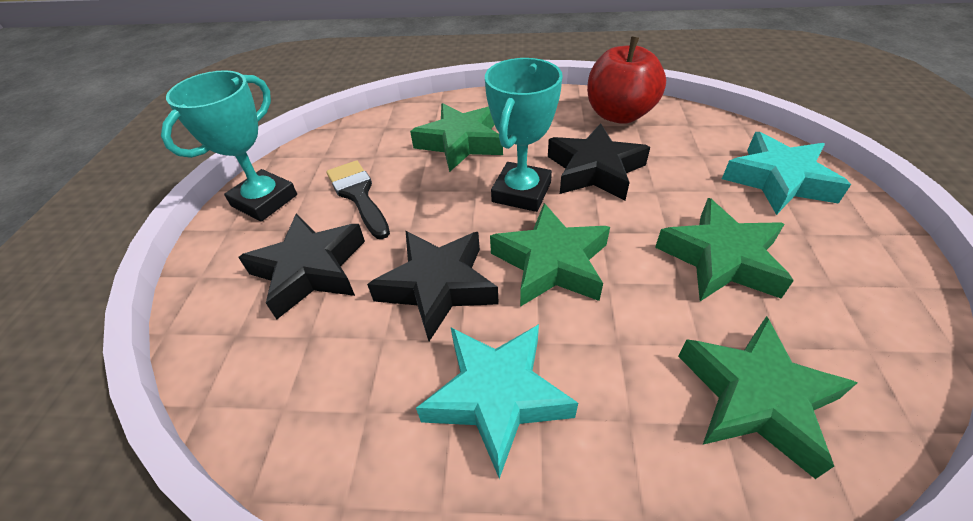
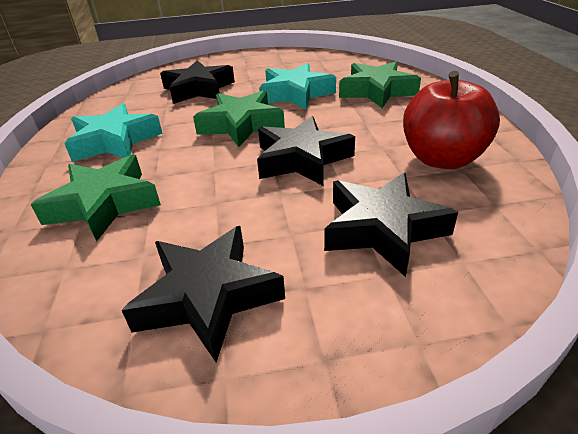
black brush: [326,160,390,239] = 1 -> none = 0
black star: [238,214,365,320] [367,231,499,341] [548,123,650,200] = 3 -> [122,226,285,363] [160,60,235,104] [257,116,355,186] [324,173,458,277] = 4
green star: [410,103,503,172] [490,203,610,307] [655,198,794,301] [678,316,857,479] = 4 -> [31,155,161,241] [193,90,285,147] [339,61,421,108] = 3
turquoise trophy: [161,70,297,222] [485,58,563,212] = 2 -> none = 0

